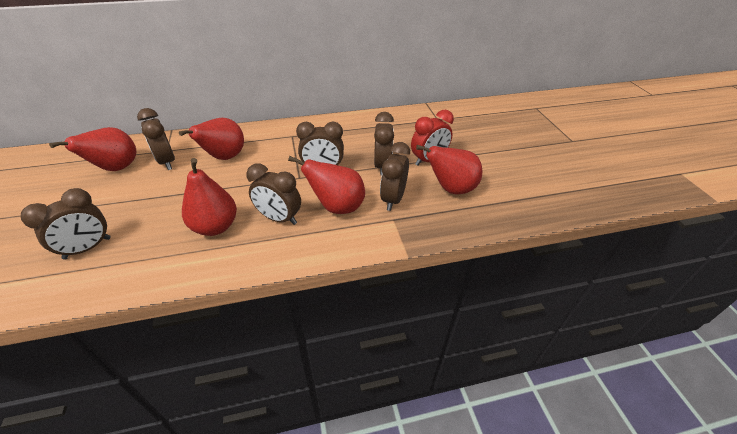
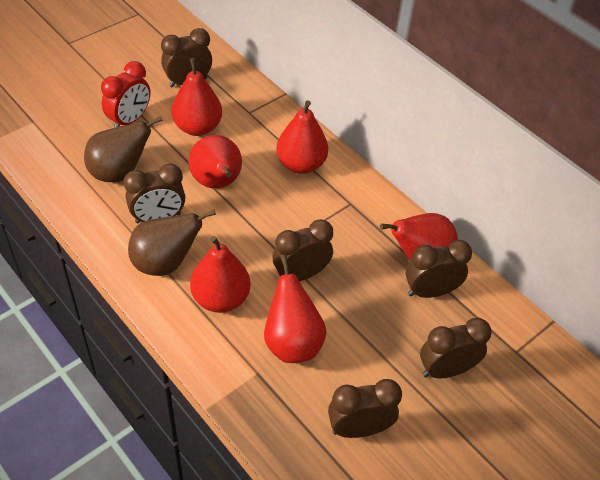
brown pear: none = 0 -> [84,116,163,182] [128,209,216,276] = 2
red pear: [49,127,136,171] [179,118,244,160] [182,158,237,236] [288,156,365,214] [416,145,482,194] = 5 -> [171,58,222,136] [188,135,242,189] [190,236,250,313] [264,255,327,363] [276,101,328,174] [380,213,458,261] = 6

